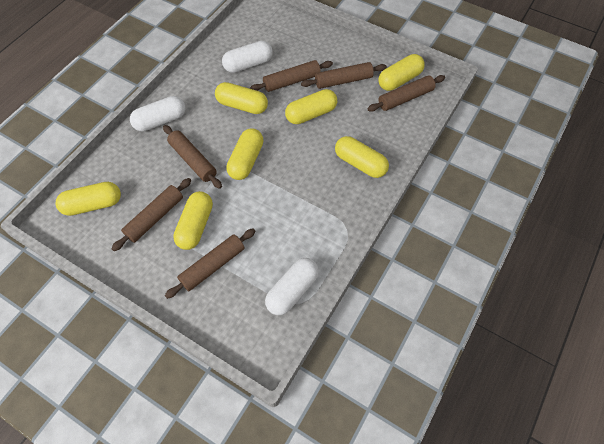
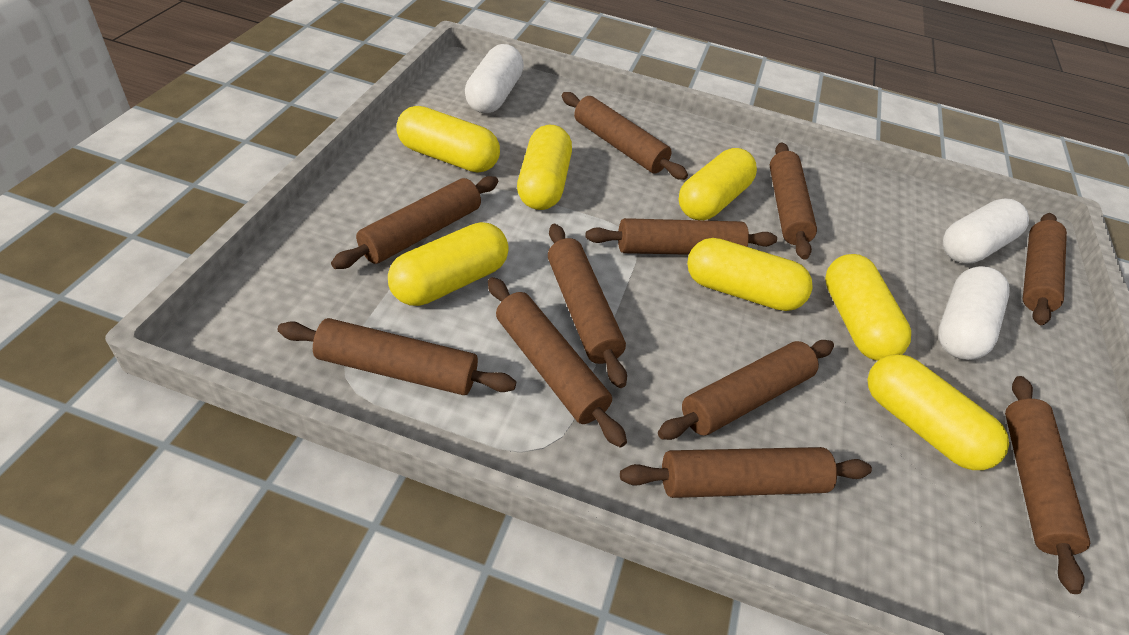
brown rolling pin: [111,178,191,251] [163,125,222,189] [165,228,255,299] [250,60,333,92] [301,62,387,89] [367,75,445,112] = 6 -> [278,318,516,395] [331,176,498,269] [488,277,627,447] [548,224,627,388] [562,92,688,180] [586,218,777,255] [620,447,872,498] [658,340,834,440] [770,143,817,260] [1005,376,1090,594] [1023,213,1067,325] = 11

